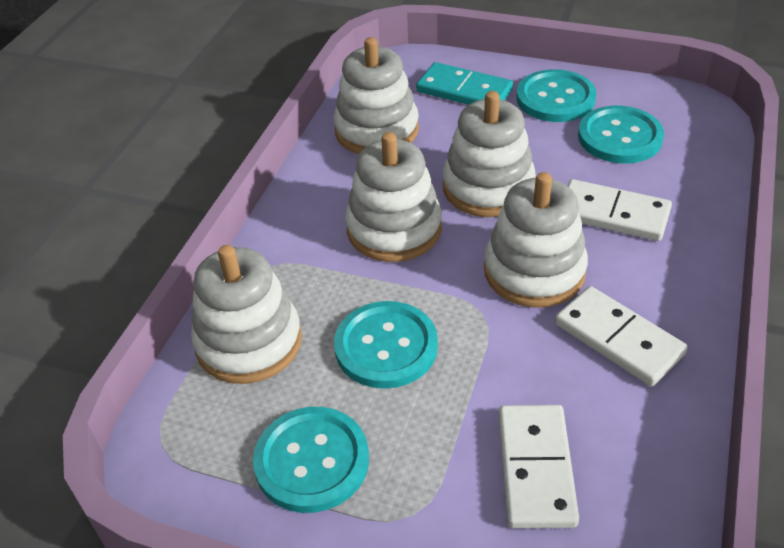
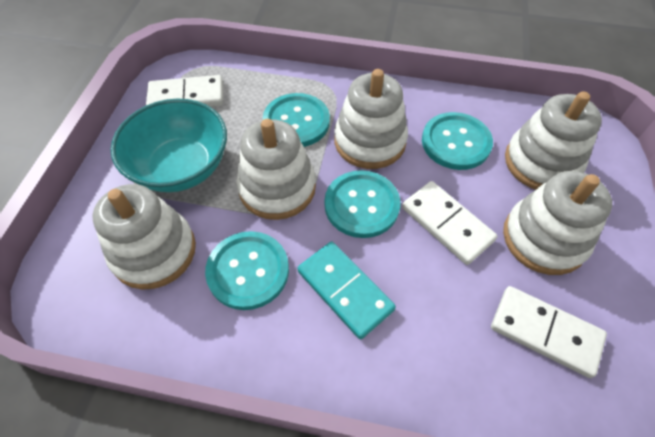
turquoise bowl: none = 0 -> [111,99,227,192] = 1

